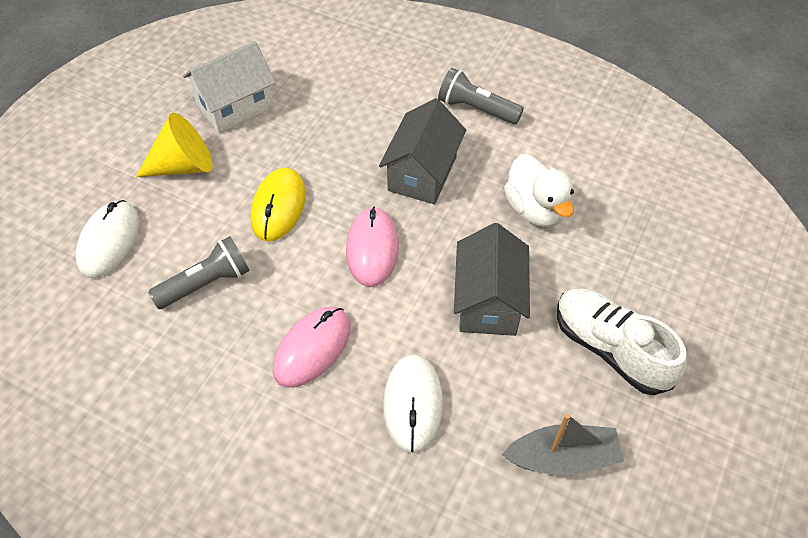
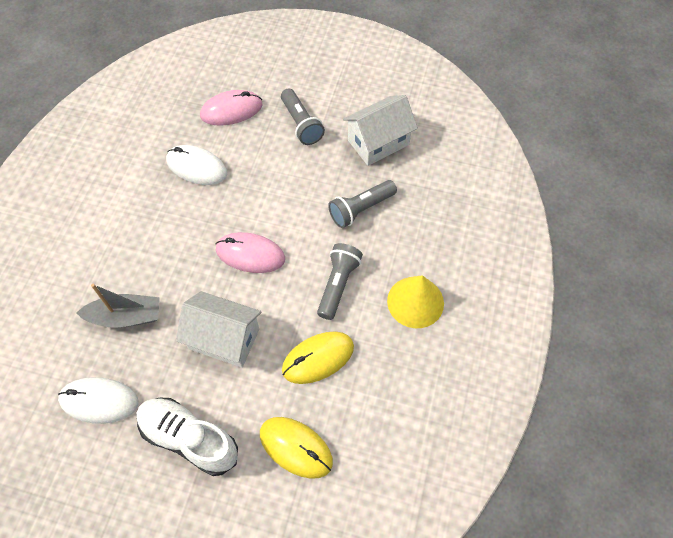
grey flashlight: [148,236,250,309] [438,68,524,124] = 2 -> [281,89,325,145] [317,243,363,320] [328,180,397,228] = 3
grey house: [379,98,466,204] [454,223,530,336] = 2 -> none = 0
white duck: [504,154,574,227] = 1 -> none = 0
white house: [183,41,276,133] = 1 -> [176,291,262,368] [343,95,418,166] = 2
yellow mouse: [251,168,306,241] = 1 -> [260,417,333,479] [282,331,354,384] = 2

